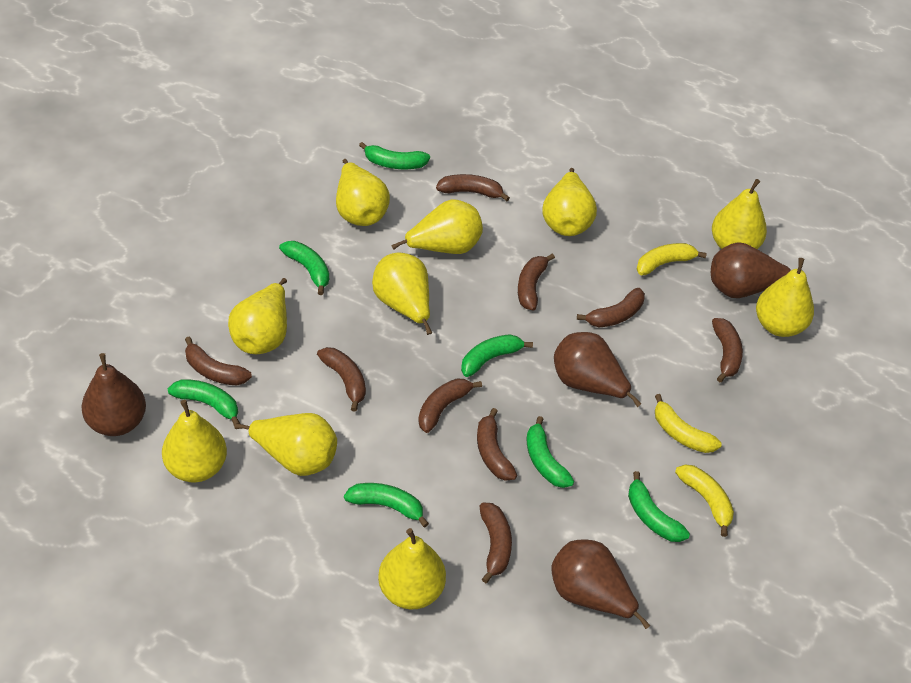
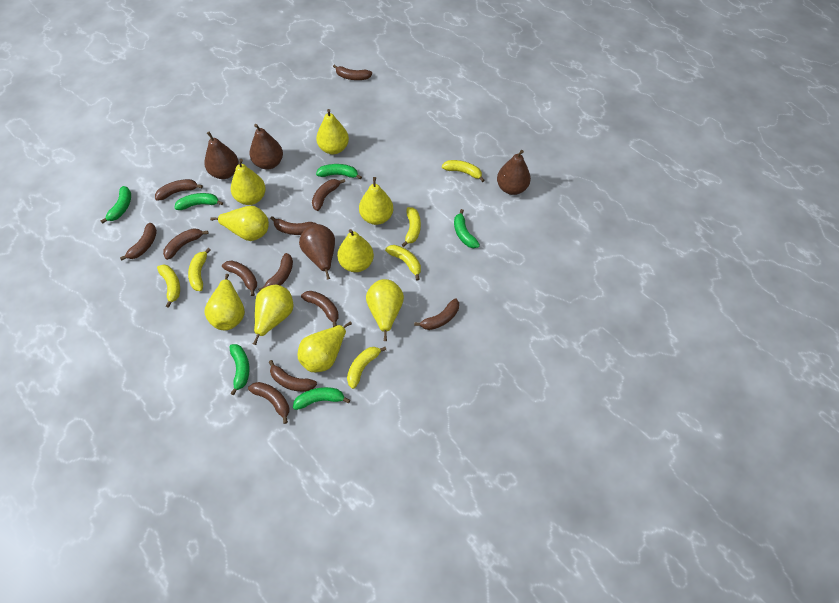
brown banana: [185,337,252,386] [317,347,366,412] [418,379,482,433] [436,174,510,201] [477,408,517,481] [479,502,512,583] [518,253,555,311] [577,288,645,327] [712,318,743,383] = 9 -> [120,223,157,261] [155,179,203,201] [163,228,208,260] [222,260,257,296] [248,382,290,424] [258,253,293,291] [269,360,317,392] [270,216,317,235] [301,291,339,327] [312,179,345,211] [333,64,372,80] [414,299,459,330] = 12
green banana: [168,379,240,425] [279,241,329,295] [344,483,429,528] [359,142,430,169] [461,334,533,377] [527,416,574,488] [628,471,690,542] = 7 -> [101,186,131,224] [174,193,223,210] [230,344,250,395] [293,387,350,410] [316,164,362,179] [454,209,480,248] = 6
yellow banana: [637,243,707,275] [655,394,722,453] [675,464,734,537] = 3 -> [157,264,180,308] [188,248,211,291] [347,347,386,389] [385,245,421,280] [402,207,421,247] [442,160,484,182] = 6
yellow pear: [162,400,227,482] [228,278,287,354] [234,413,337,476] [336,159,390,226] [372,253,432,335] [378,528,446,609] [391,199,483,254] [542,168,597,236] [712,179,767,249] [756,258,814,337] = 10 -> [204,274,245,330] [210,206,269,241] [231,159,266,205] [253,285,293,345] [298,322,352,372] [316,109,349,154] [337,229,374,272] [359,177,393,225] [366,279,404,341] = 9

